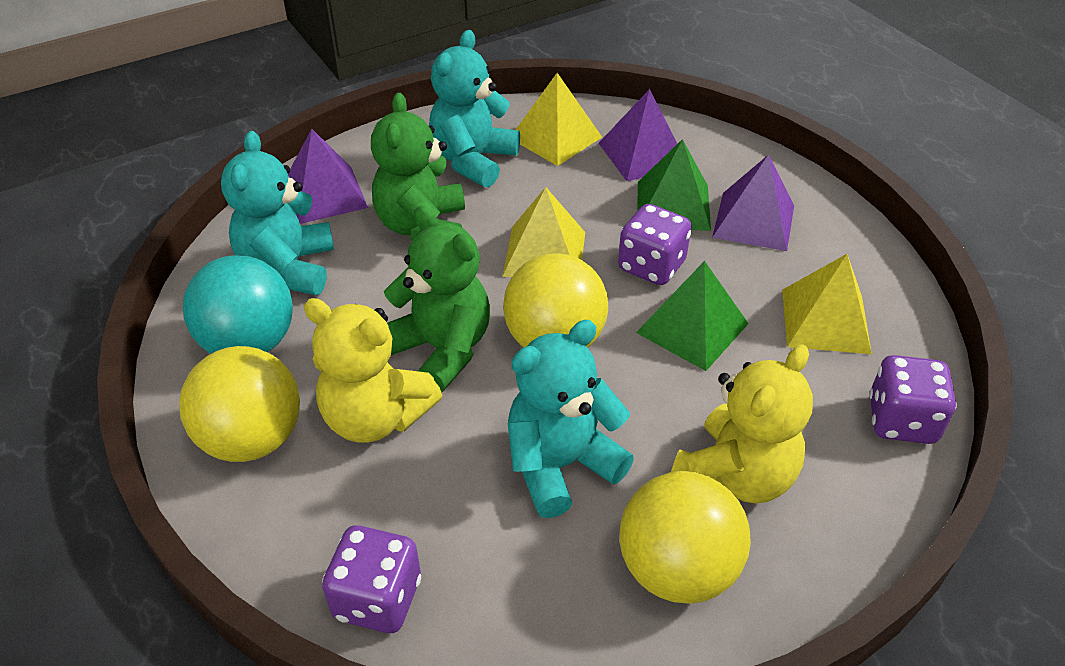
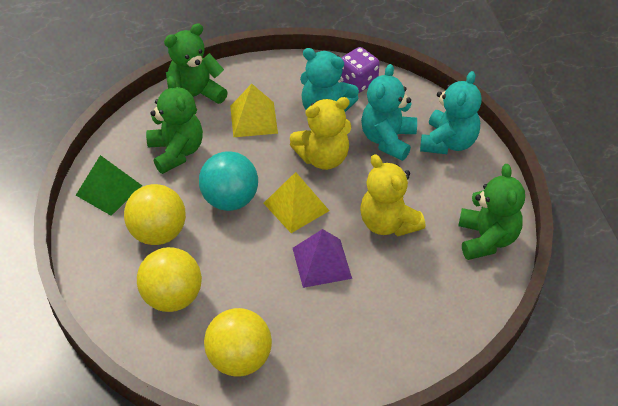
green pyramid: [636,261,749,371] [638,139,711,231] = 2 -> [76,155,142,216] = 1
green teddy bear: [371,93,465,241] [384,206,490,392] = 2 -> [146,76,203,174] [164,23,228,114] [458,164,525,260] = 3
purple dice: [322,525,421,633] [618,204,691,285] [869,355,957,444] = 3 -> [340,47,380,93] = 1
purple pyramid: [288,129,368,224] [599,89,677,181] [712,154,794,251] = 3 -> [293,229,352,288] = 1
yellow pyramid: [502,187,585,277] [516,73,602,166] [782,254,872,354] = 3 -> [230,84,278,137] [263,172,329,233] = 2

